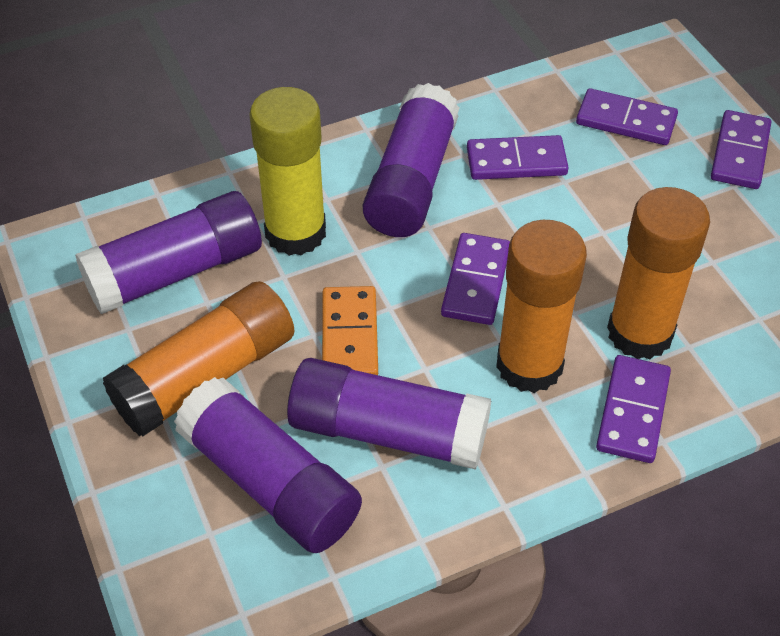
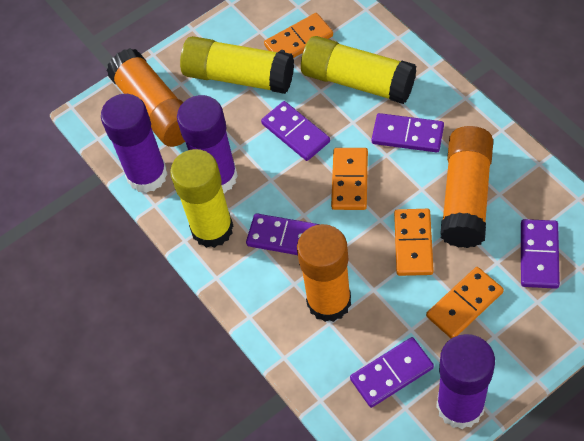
orange domino: [322,286,378,375] = 1 -> [264,13,333,58] [331,148,368,210] [394,209,434,276] [426,267,504,338] = 4
purple glue stick: [75,191,262,314] [174,377,362,553] [287,358,491,470] [363,83,459,237] = 4 -> [101,94,168,193] [177,95,238,193] [436,334,495,429] = 3
yellow glue stick: [249,87,326,256] = 1 -> [170,149,233,248] [180,36,294,94] [301,36,416,104] = 3

